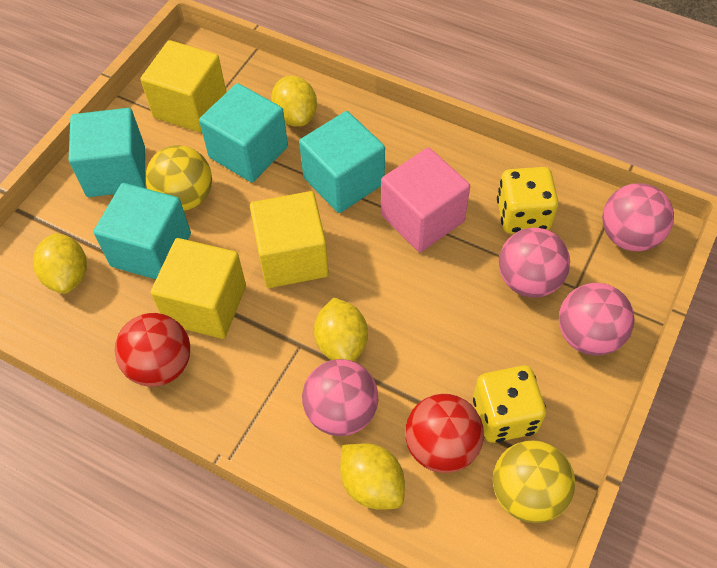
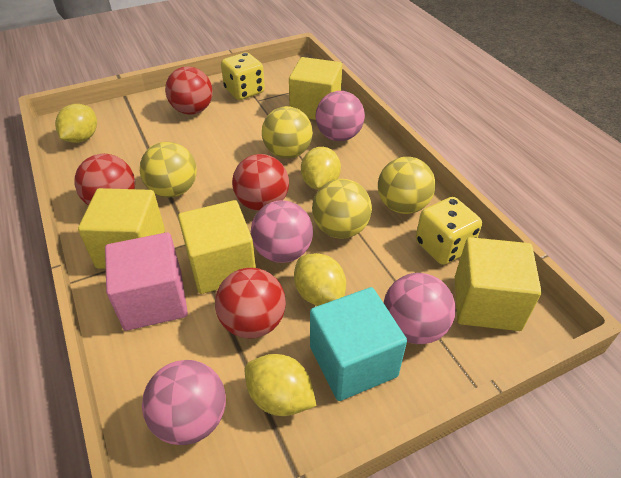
red ball: [115,313,190,387] [405,394,484,473] = 2 -> [75,154,135,206] [165,67,213,115] [215,268,286,339] [232,154,289,211] = 4
turquoise cube: [69,108,146,197] [93,183,191,280] [199,83,288,182] [299,111,385,213] = 4 -> [310,287,407,401] = 1
yellow ball: [145,145,212,211] [493,440,575,523] = 2 -> [140,142,197,197] [262,106,313,158] [312,179,372,239] [378,157,436,214] = 4
yellow cube: [141,40,227,133] [151,238,246,339] [250,191,329,288] = 3 -> [78,188,165,269] [178,200,256,294] [289,57,342,120] [455,237,542,331] = 4

